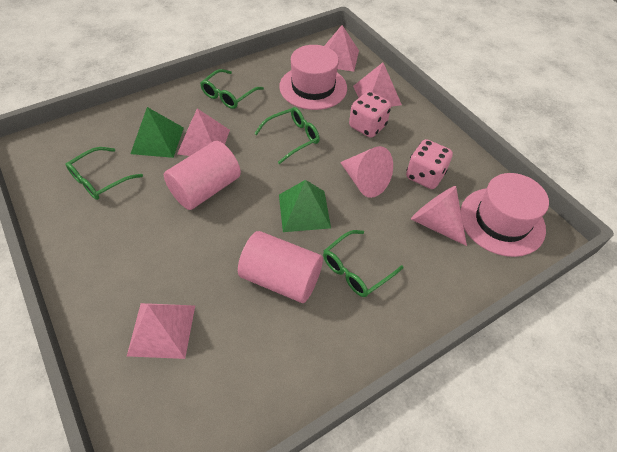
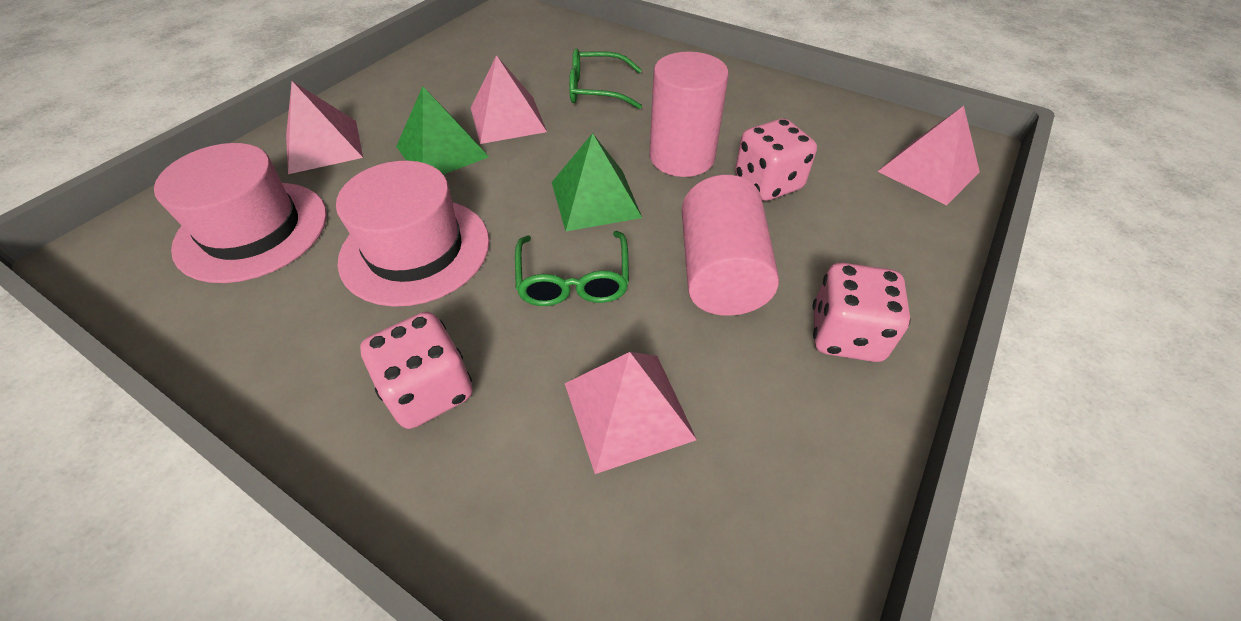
green glasses: [65,147,143,200] [200,69,264,109] [254,107,320,164] [323,230,404,297] = 4 -> [515,231,629,306] [569,48,642,109] = 2
pink cone: [340,146,393,198] [411,186,467,246] = 2 -> none = 0
pink dice: [349,91,391,138] [406,139,453,189] = 2 -> [360,312,473,429] [735,119,817,201] [813,263,910,362] = 3

